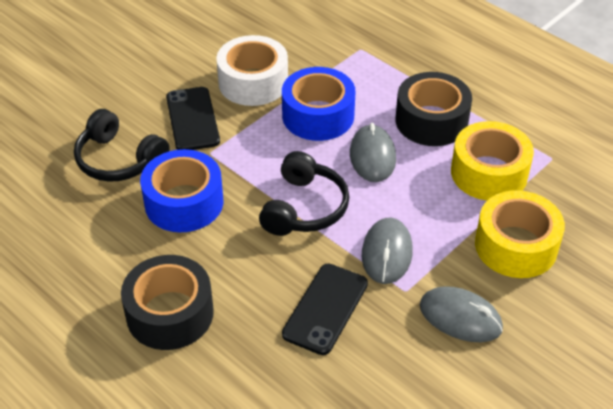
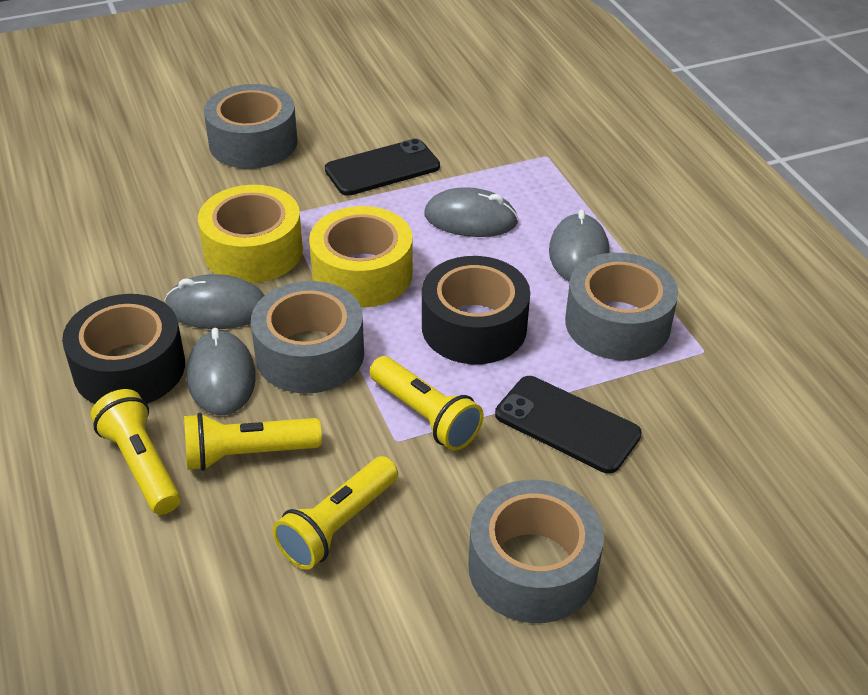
black headphones: [74,109,170,182] [259,151,349,236] = 2 -> none = 0
blue tape: [140,149,223,232] [282,67,355,141] = 2 -> none = 0
grey mouse: [350,123,396,182] [362,218,413,284] [420,286,503,342] = 3 -> [164,274,265,329] [187,328,256,415] [424,187,518,237] [549,209,610,282] = 4
grey tape: none = 0 -> [204,84,297,169] [251,281,364,394] [468,480,604,623] [565,253,678,361] = 4
white tape: [216,35,288,106] = 1 -> none = 0
yellow flashlight: none = 0 -> [91,389,180,515] [184,413,322,471] [272,456,398,570] [370,356,484,451] = 4

